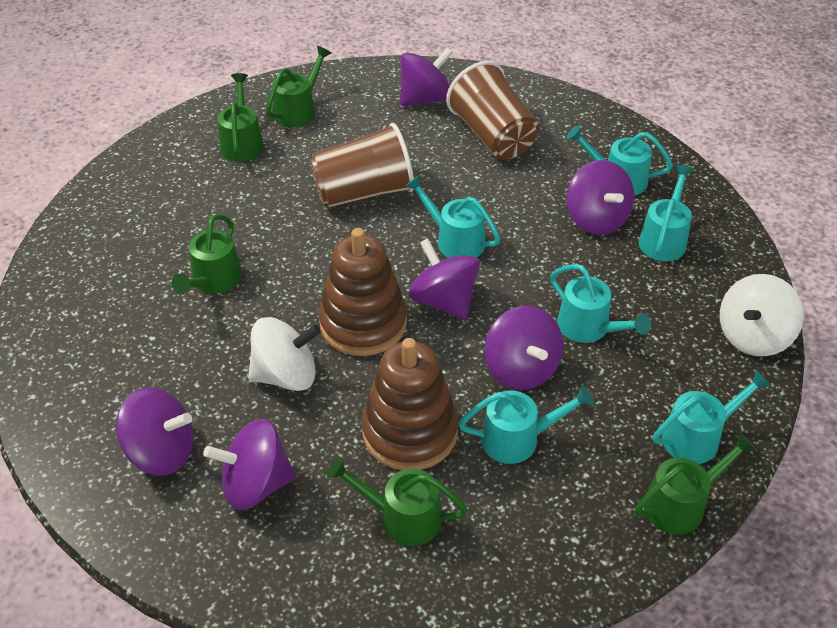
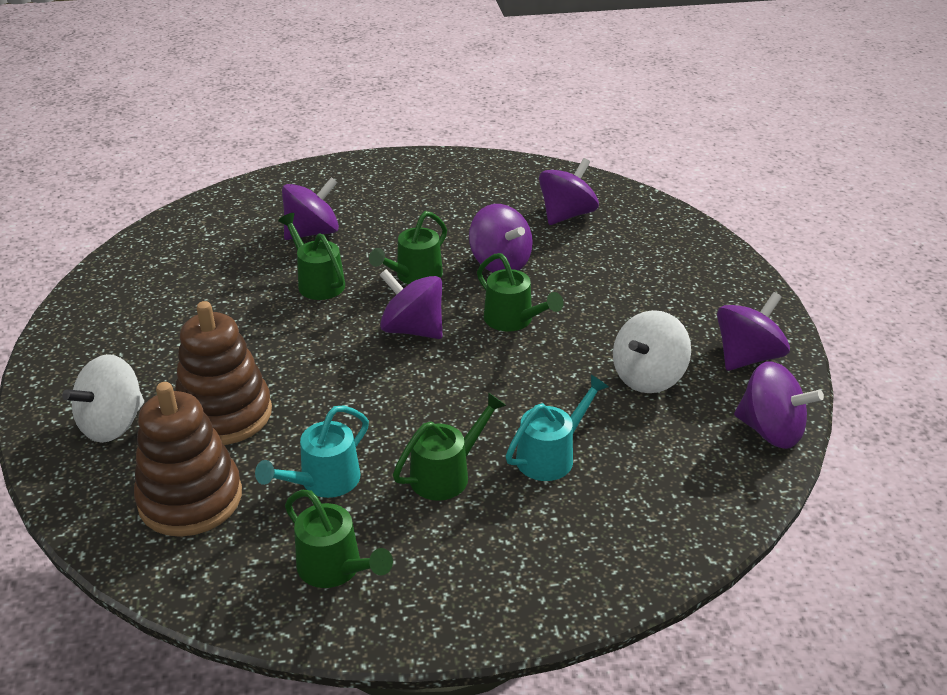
brown cup: [310,123,414,208] [446,61,539,160] = 2 -> none = 0
turquoise watering can: [405,175,500,258] [458,386,594,464] [550,264,651,343] [567,125,673,195] [639,164,694,261] [653,370,771,464] = 6 -> [255,405,369,498] [506,375,609,481] = 2

